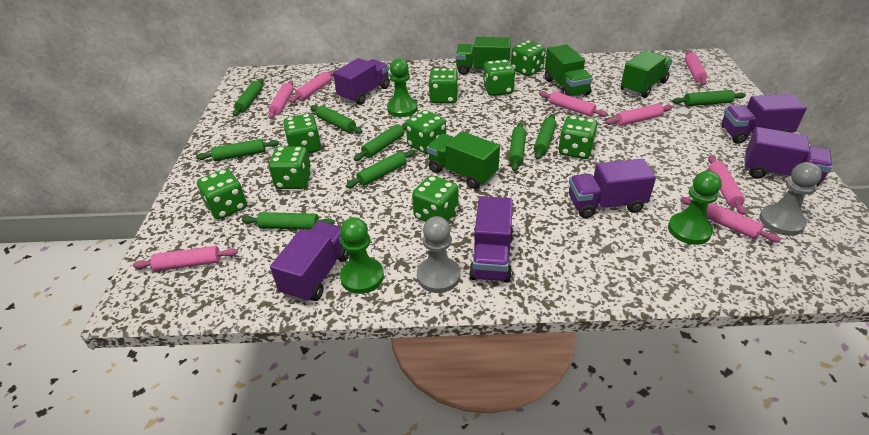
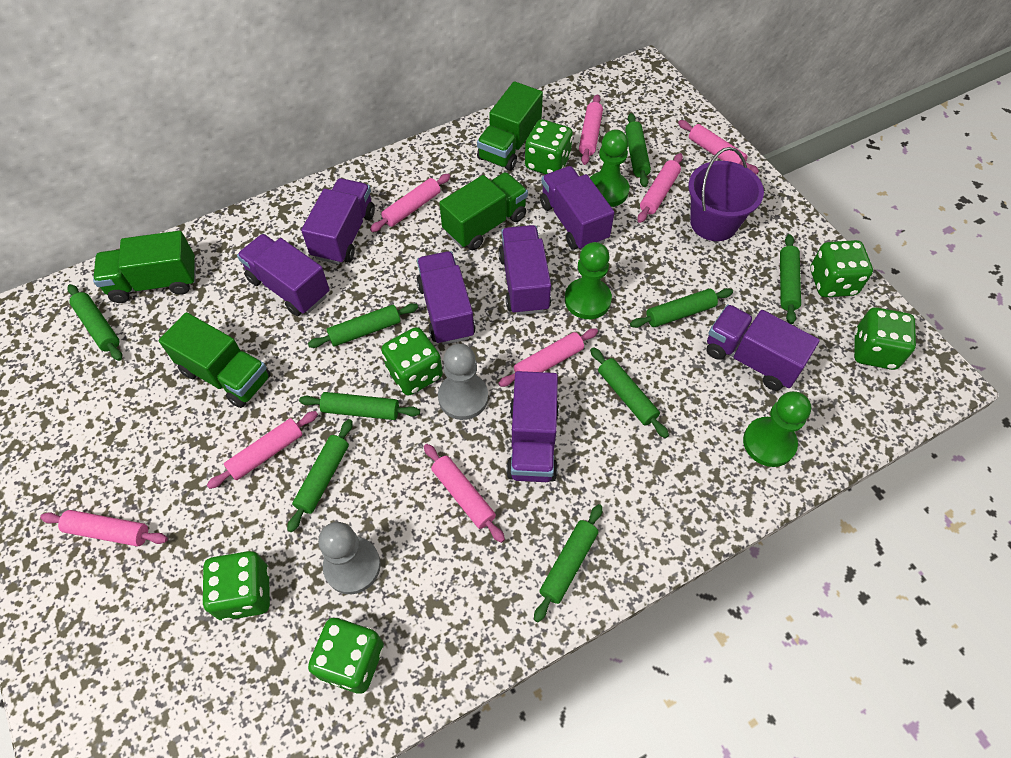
green dice: [197,169,247,220] [268,146,312,189] [283,113,321,153] [406,110,446,154] [412,175,459,222] [428,68,458,103] [483,59,515,96] [511,40,545,76] [558,115,598,159] = 9 -> [202,551,270,621] [308,618,384,694] [381,327,443,396] [525,119,573,174] [810,240,873,297] [854,307,916,370] = 6
purple bucket: none = 0 -> [688,147,764,241] = 1
purple truck: [270,221,349,303] [333,58,390,105] [469,196,513,283] [569,159,656,218] [721,94,807,144] [744,127,833,187] = 6 -> [237,234,330,316] [301,178,375,264] [417,251,476,345] [498,225,551,315] [506,371,559,482] [540,166,615,250] [706,304,820,391] = 7

